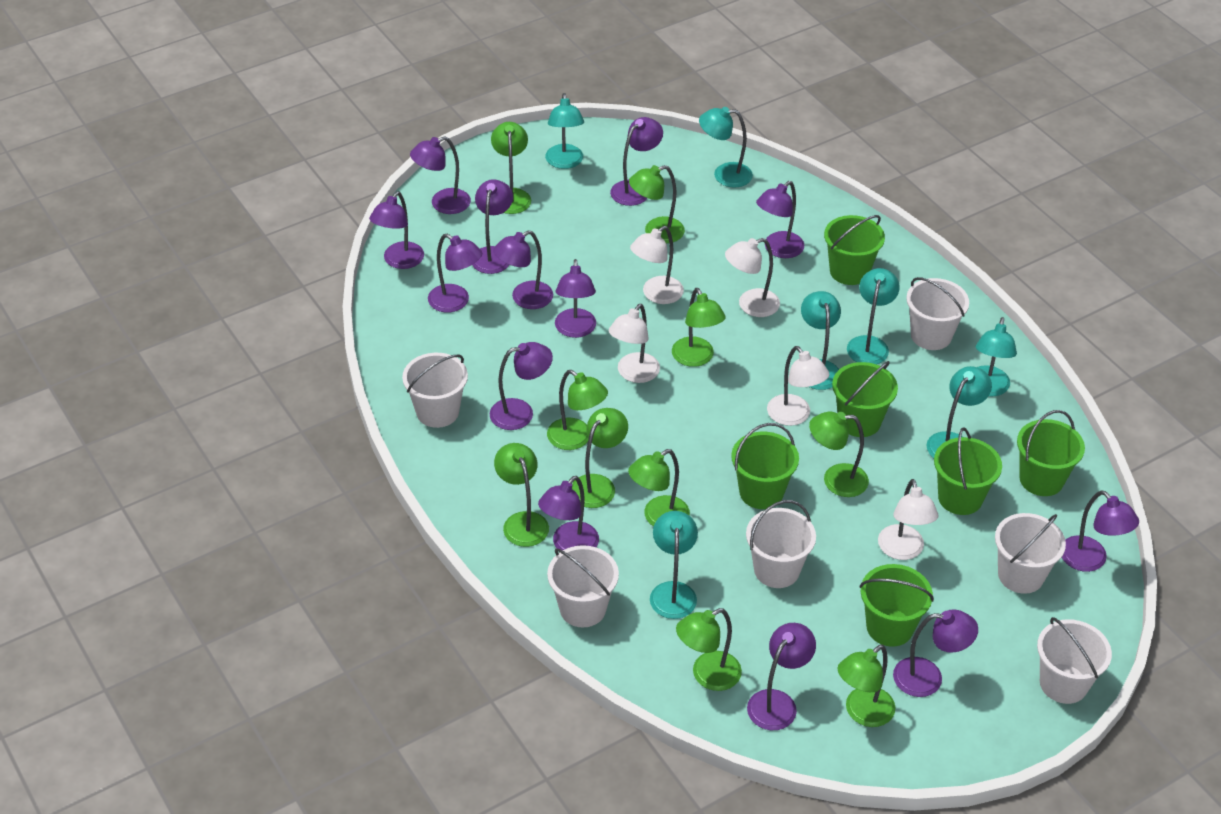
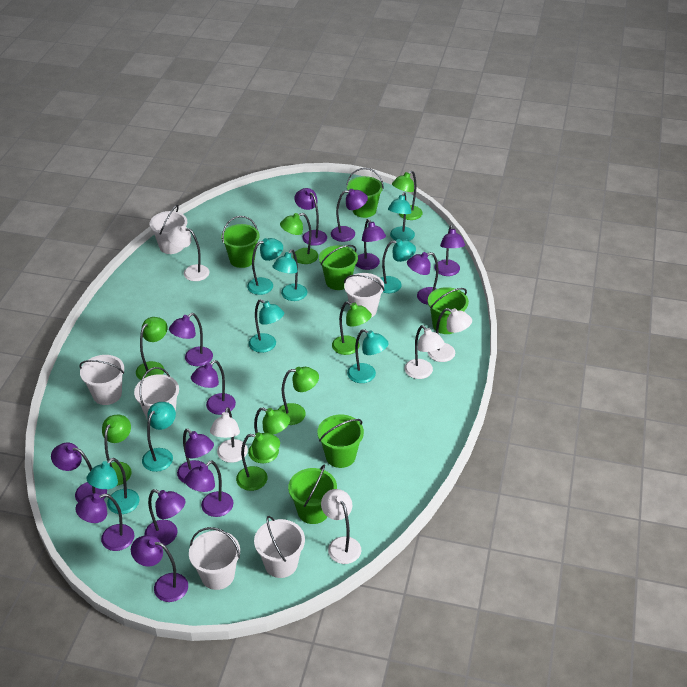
green lamp: [491,122,531,214] [494,443,549,547] [547,370,608,450] [572,408,628,508] [628,449,690,527] [629,165,685,243] [672,288,726,367] [676,608,742,691] [809,411,869,497] [837,645,896,727] = 10 -> [102,414,132,486] [136,317,168,380] [236,432,280,491] [248,407,290,463] [278,367,319,425] [280,213,318,264] [332,301,372,355] [392,171,423,220] = 8
turquoise lamp: [545,93,584,169] [650,511,698,619] [699,107,753,188] [801,291,841,390] [847,268,900,364] [926,366,992,458] [976,317,1017,397] = 7 -> [86,458,140,514] [142,402,176,472] [247,238,283,295] [248,299,284,353] [273,249,307,301] [347,329,389,383] [381,239,416,293] [388,192,415,241] = 8

